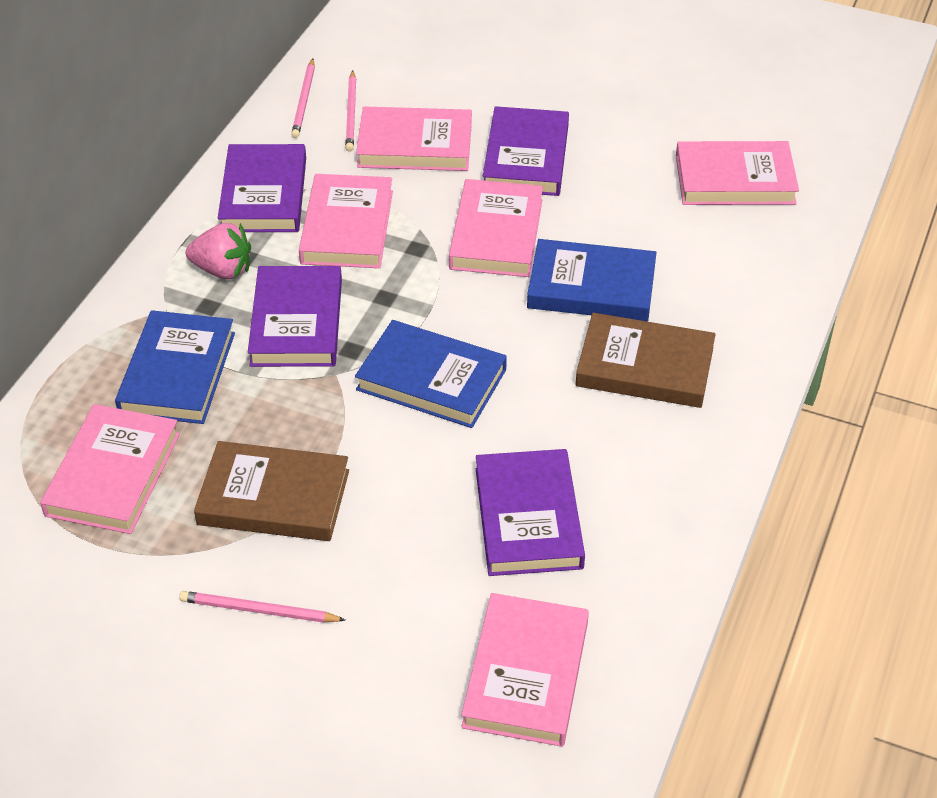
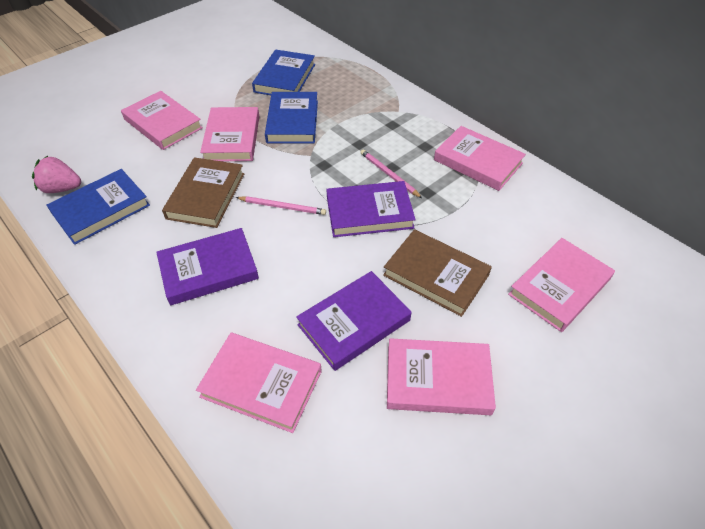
pink pencil: [179,591,345,623] [291,59,315,138] [345,71,356,152] = 3 -> [236,196,326,215] [360,149,422,198] = 2
purple book: [218,144,306,232] [248,266,342,367] [476,449,585,576] [483,106,569,196] = 4 -> [156,228,259,305] [296,271,412,371] [326,181,416,237] = 3

